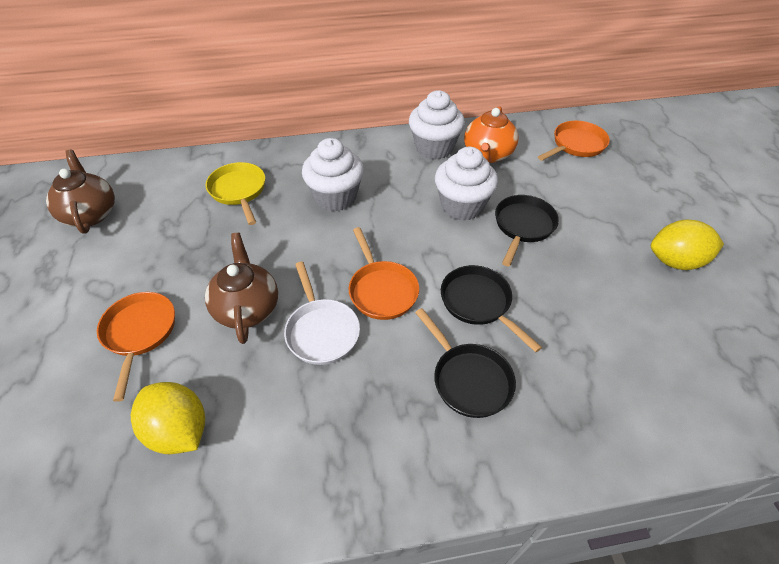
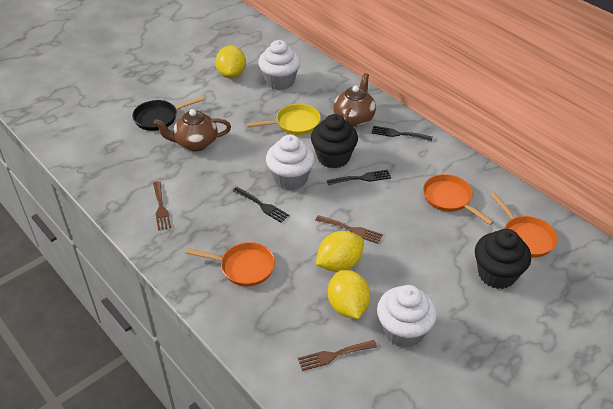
black cupcake: none = 0 -> [311,114,358,168] [475,229,531,289] = 2
black fork: none = 0 -> [233,187,289,223] [327,170,391,185] [372,126,433,141] = 3
black pan: [415,308,516,418] [441,265,542,353] [495,195,559,266] = 3 -> [132,96,205,131] = 1
brown fork: none = 0 -> [153,181,171,230] [298,340,377,371] [315,215,383,244] = 3
orange teapot: [464,106,518,163] = 1 -> none = 0
white pan: [284,262,360,365] = 1 -> none = 0
yellow lemon: [131,382,205,454] [651,219,724,270] = 2 -> [215,46,246,78] [316,231,364,272] [328,270,370,319] = 3

